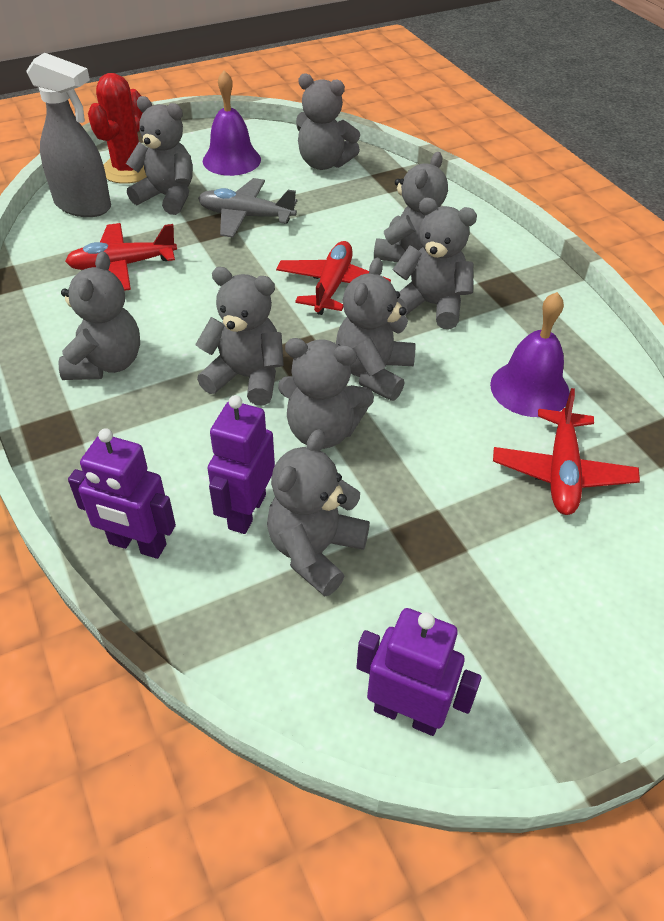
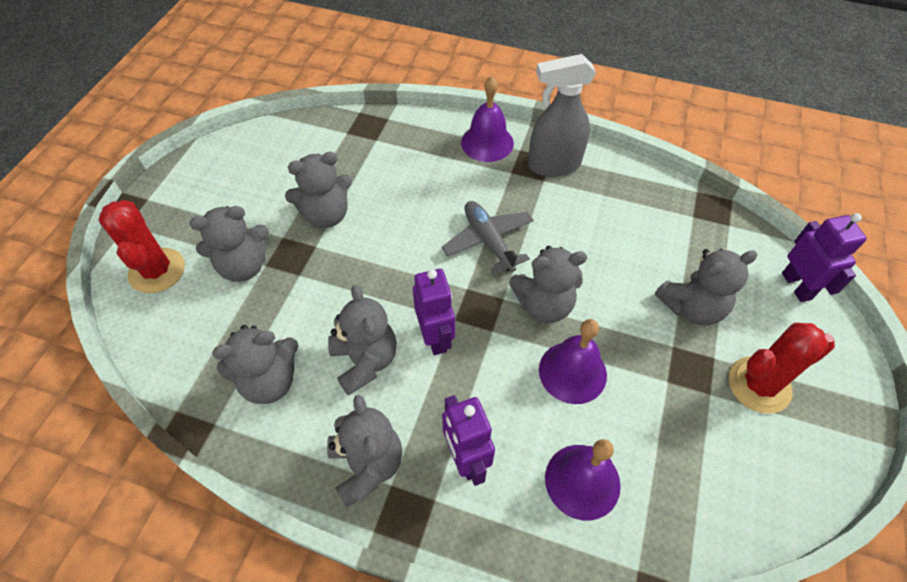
grey teddy bear: [58,252,140,380] [126,96,193,215] [195,267,284,405] [267,429,370,596] [278,338,374,449] [296,73,360,170] [336,257,416,401] [374,152,448,262] [393,198,477,329] = 9 -> [190,206,269,282] [212,325,299,404] [285,152,352,228] [327,395,402,508] [328,285,397,396] [509,246,587,323] [655,249,758,326] = 7
purple bell: [203,70,261,176] [490,292,570,417] = 2 -> [461,76,514,162] [539,319,607,404] [545,439,621,521] = 3
red cactus: [88,73,147,184] = 1 -> [99,200,185,293] [728,323,835,414] = 2
red plane: [65,223,177,291] [276,241,391,315] [493,388,640,515] = 3 -> none = 0

